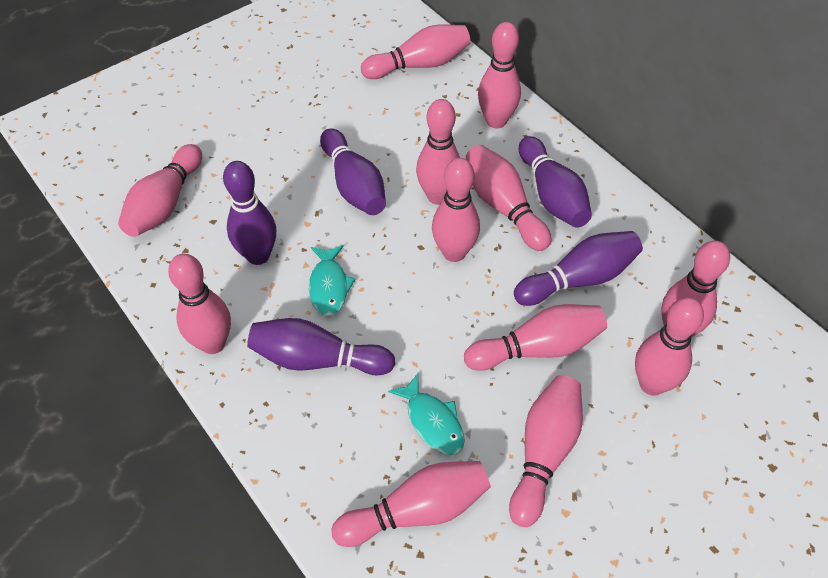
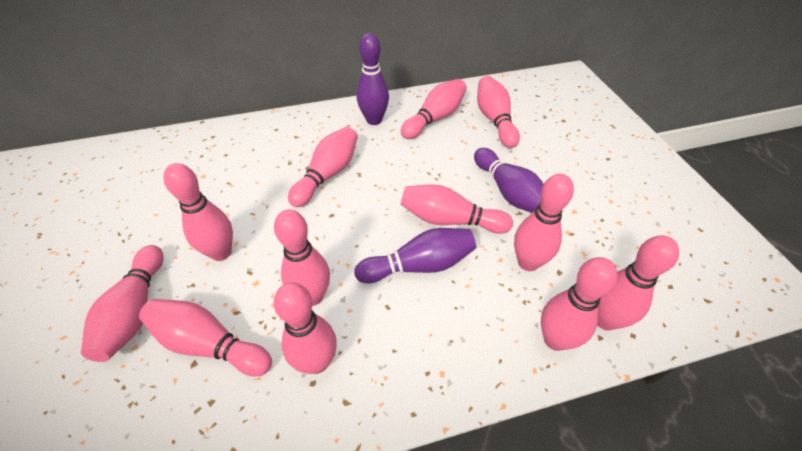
purple bowling pin: [223,161,276,265] [247,318,395,376] [320,129,386,215] [514,231,643,306] [519,136,592,228] = 5 -> [354,228,476,283] [357,33,389,125] [474,148,544,213] = 3
turquoise fish: [309,245,355,316] [388,373,465,455] = 2 -> none = 0

